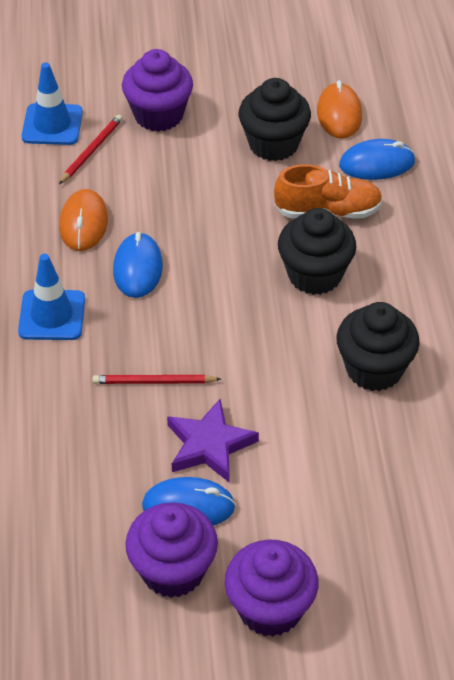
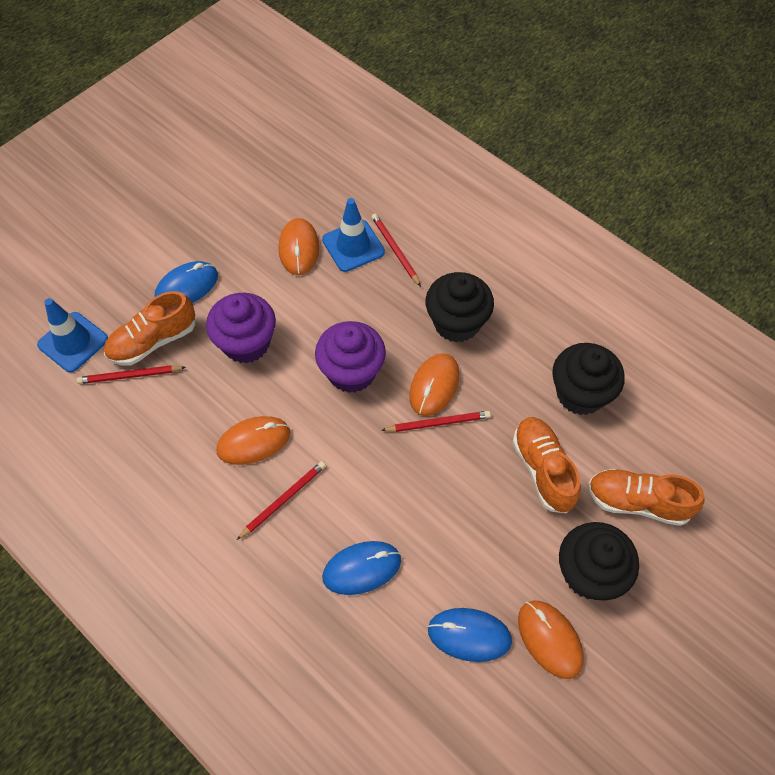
orange mouse: [59,189,108,251] [317,80,362,139] = 2 -> [216,416,290,465] [278,218,319,275] [409,353,459,416] [518,601,584,679] = 4
orange shoe: [274,164,383,219] = 1 -> [104,291,195,365] [512,417,581,513] [588,469,705,526] = 3
purple cupcake: [122,49,193,132] [125,502,218,598] [225,540,318,637] = 3 -> [206,293,276,363] [315,321,386,393] = 2
purple star: [167,399,259,482] = 1 -> none = 0
red pencil: [59,115,123,184] [92,375,221,384] = 2 -> [77,365,186,384] [237,461,326,540] [371,214,421,286] [381,411,491,432] = 4

